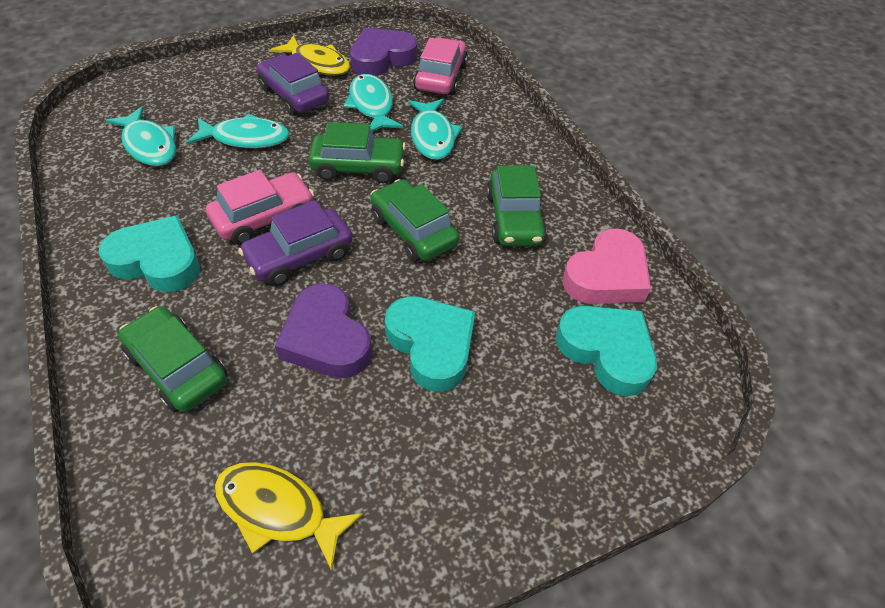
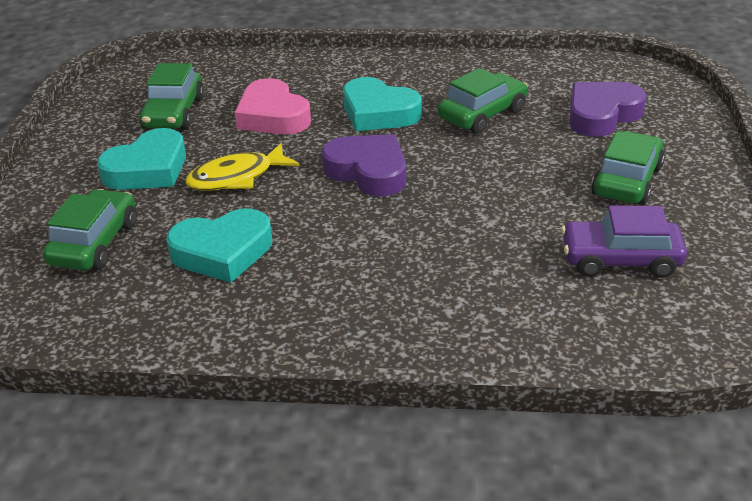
pink car: [206,170,314,245] [413,37,468,95] = 2 -> none = 0
purple car: [238,200,352,286] [257,53,329,116] = 2 -> [561,205,687,278] = 1
turquoise fish: [106,106,176,166] [187,113,290,148] [344,74,403,132] [408,99,462,160] = 4 -> none = 0
yellow fish: [215,462,363,571] [270,35,350,75] = 2 -> [185,143,299,191] = 1

